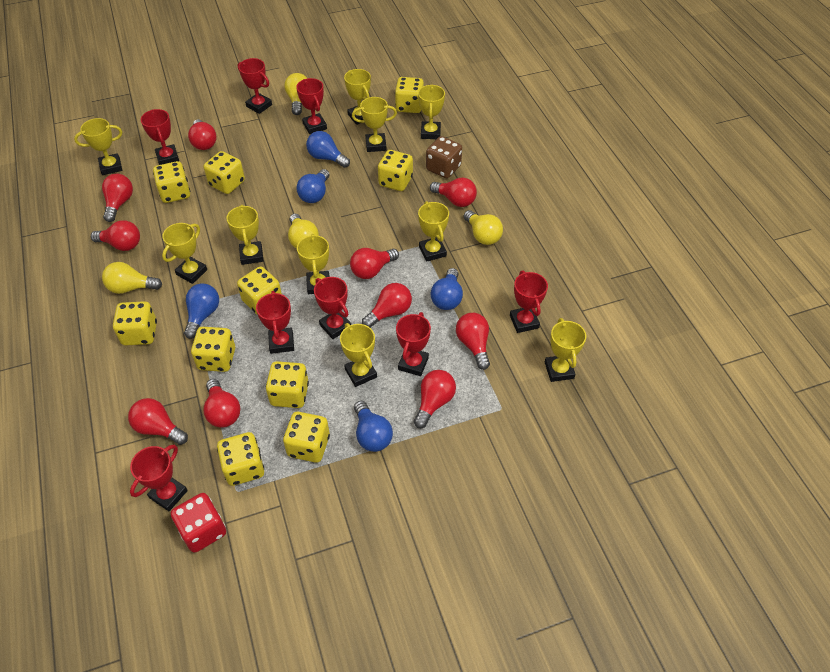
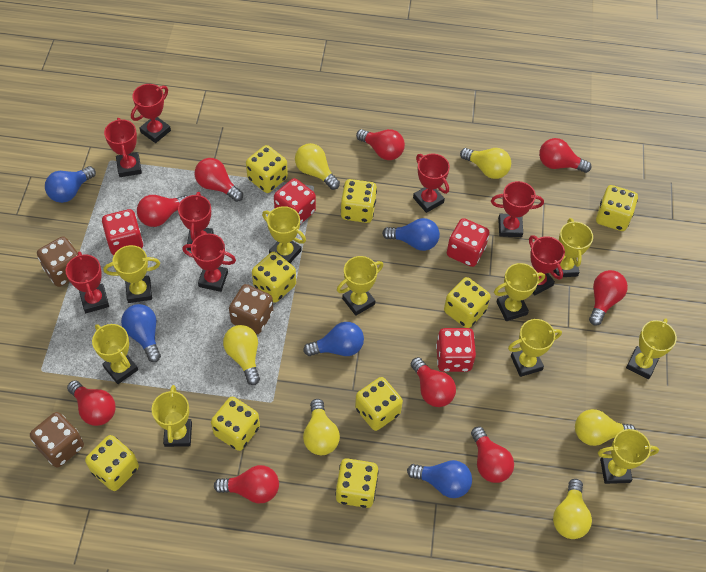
brown dice: [426,136,462,178] = 1 -> [30,412,84,468] [37,236,78,287] [229,284,273,334] = 3
red dice: [171,493,226,553] = 1 -> [102,209,143,256] [274,178,316,224] [436,328,476,372] [447,218,490,267] = 4
red light bulb: [91,220,140,251] [102,174,133,222] [128,398,188,445] [188,119,217,150] [203,379,240,428] [350,248,399,279] [362,283,412,328] [414,370,456,428] [430,177,477,207] [456,313,490,370] = 10 -> [67,380,116,426] [137,195,187,227] [195,158,243,202] [214,465,279,503] [356,129,405,160] [411,357,456,407] [471,427,514,483] [539,138,592,173] [589,270,628,326] = 9
yellow dice: [113,301,157,346] [153,161,190,203] [191,327,235,372] [204,151,245,194] [217,432,264,486] [237,266,282,315] [266,361,309,408] [283,412,330,463] [378,150,413,191] [395,77,424,113] = 10 -> [85,435,139,491] [211,396,260,451] [246,145,288,193] [252,252,296,303] [335,458,379,508] [340,179,377,223] [355,377,403,431] [444,277,491,328] [596,185,638,231] = 9
yellow light bulb: [102,262,162,294] [284,73,308,115] [288,214,319,248] [464,210,503,245] = 4 -> [223,325,260,385] [295,143,340,190] [303,399,340,455] [460,148,511,179] [553,479,592,539] [575,409,636,446] = 6

